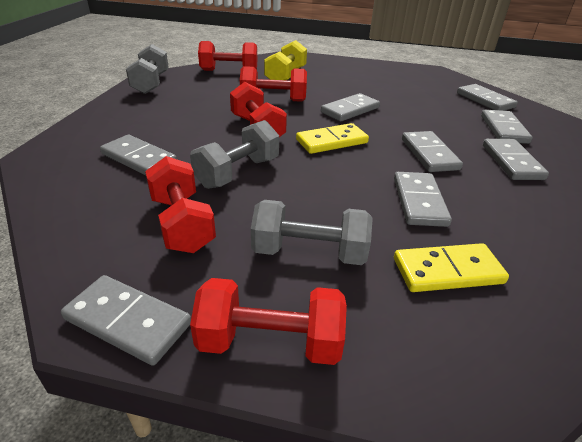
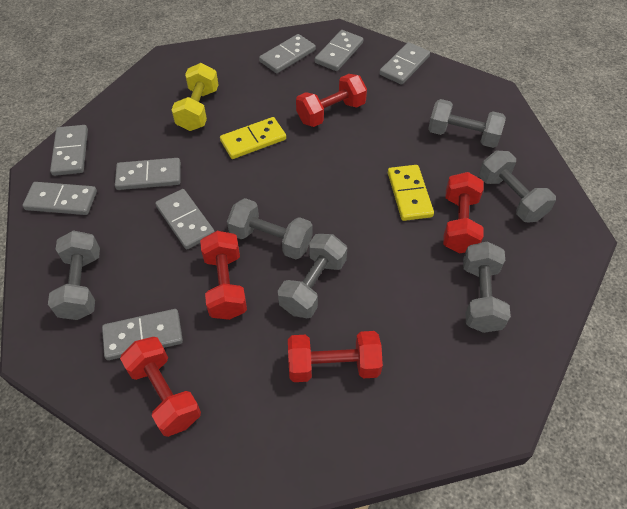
grey dumbbell: [126,44,169,94] [190,120,279,189] [251,200,373,265] = 3 -> [48,230,100,320] [227,198,312,260] [278,234,347,318] [428,99,506,148] [463,241,511,333] [479,151,556,223] = 6

